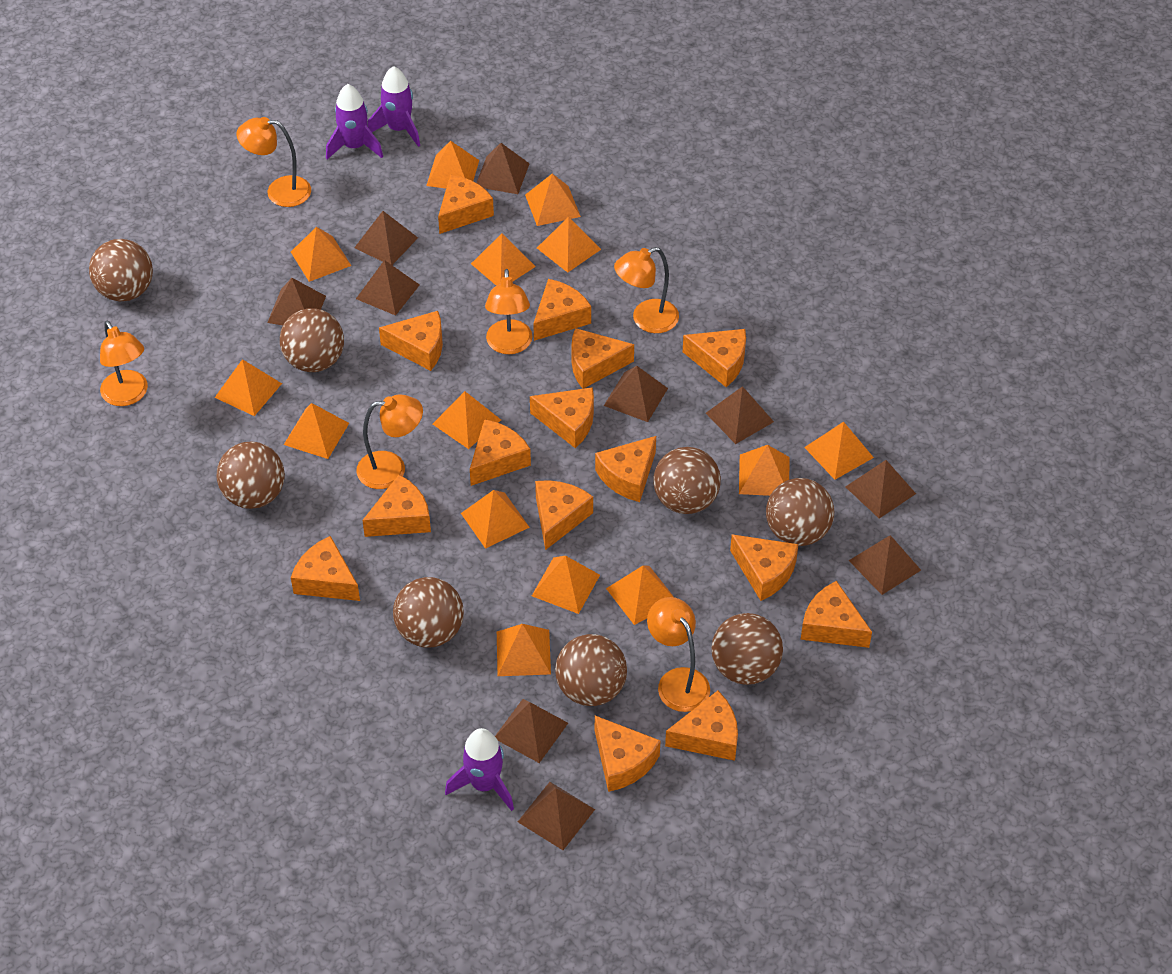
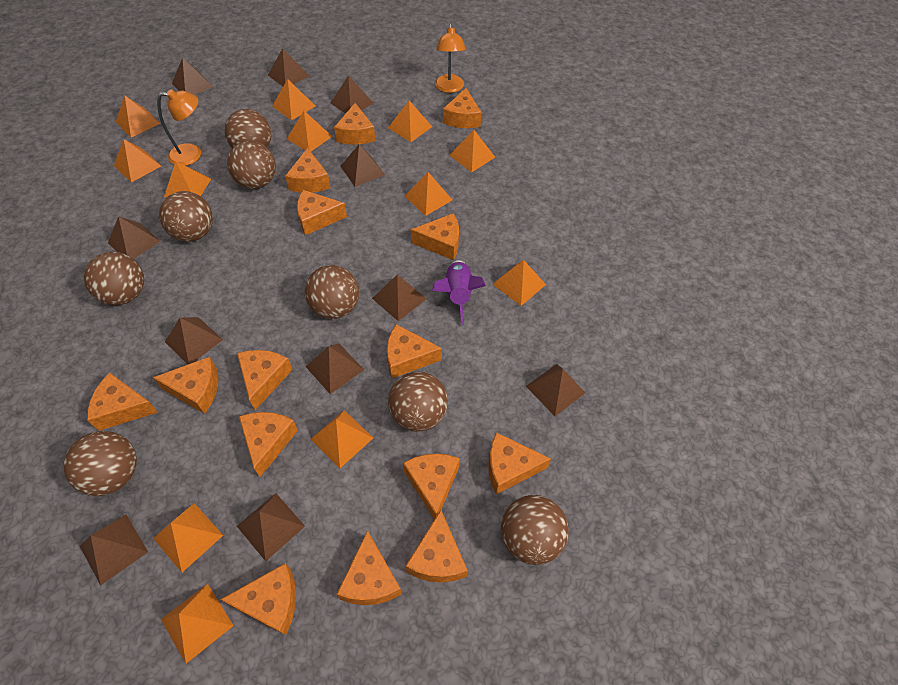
brown pyramid: [267,278,326,325] [354,211,418,265] [356,260,419,316] [476,143,530,194] [495,699,568,763] [518,782,595,850] [604,366,668,422] [706,386,774,444] [846,460,916,519] [848,535,921,595] = 10 -> [80,515,148,586] [108,216,161,259] [165,317,223,364] [172,58,213,95] [237,493,305,561] [268,48,309,86] [306,343,364,394] [331,76,373,114] [340,144,385,187] [372,275,426,321] [526,364,585,416] = 11
orange lamp: [100,321,148,406] [236,117,311,207] [356,394,423,489] [485,269,532,354] [614,247,679,333] [647,597,710,712] = 6 -> [157,89,201,166] [435,23,466,93] = 2
orange pyramid: [214,359,282,416] [284,403,349,459] [291,227,351,282] [426,141,479,188] [433,391,501,449] [461,490,530,549] [471,233,536,286] [497,624,551,676] [525,174,581,226] [532,556,600,614] [537,217,601,273] [606,565,674,625] [739,445,789,496] [804,422,874,480] = 14 -> [114,139,161,183] [116,96,160,138] [153,503,223,572] [161,584,234,663] [164,162,211,198] [272,79,315,120] [287,111,333,151] [311,410,373,468] [388,101,432,142] [405,172,452,216] [449,130,495,172] [493,260,546,306] = 12
purple rocket: [326,84,383,159] [368,66,420,147] [445,728,514,811] = 3 -> [432,260,486,325] = 1

